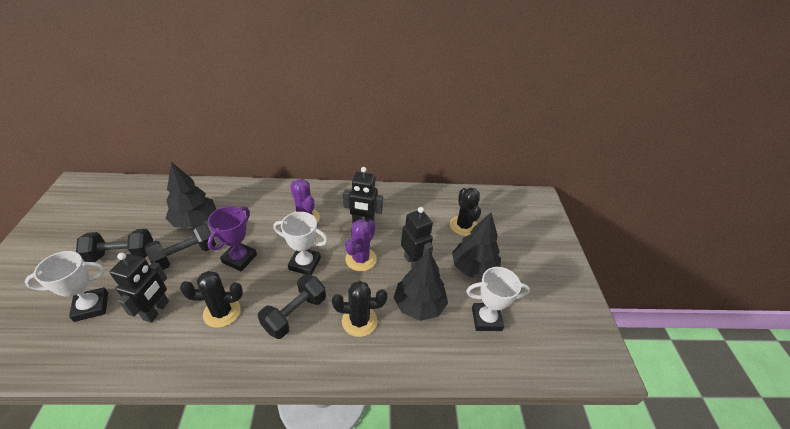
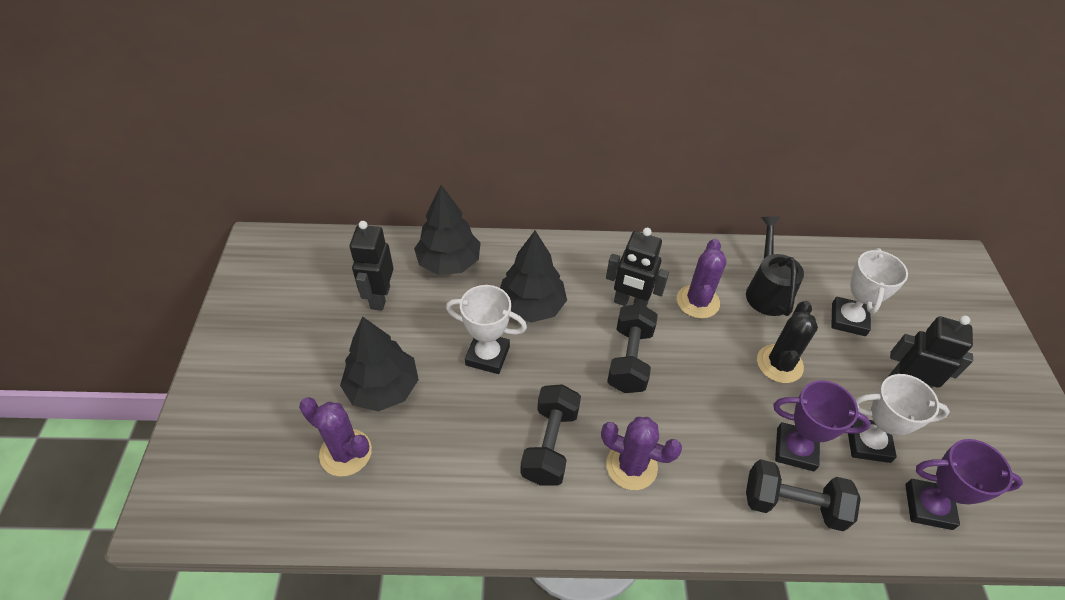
black cactus: [180,271,243,328] [332,281,387,337] [450,187,481,236] = 3 -> [757,301,818,383] = 1
black watering can: none = 0 -> [746,216,804,316] = 1
purple cactus: [290,179,320,223] [345,219,377,271] = 2 -> [299,397,372,477] [601,417,682,490] [677,239,727,319] = 3
purple trophy: [208,206,257,271] = 1 -> [773,380,871,471] [905,439,1023,530] = 2

